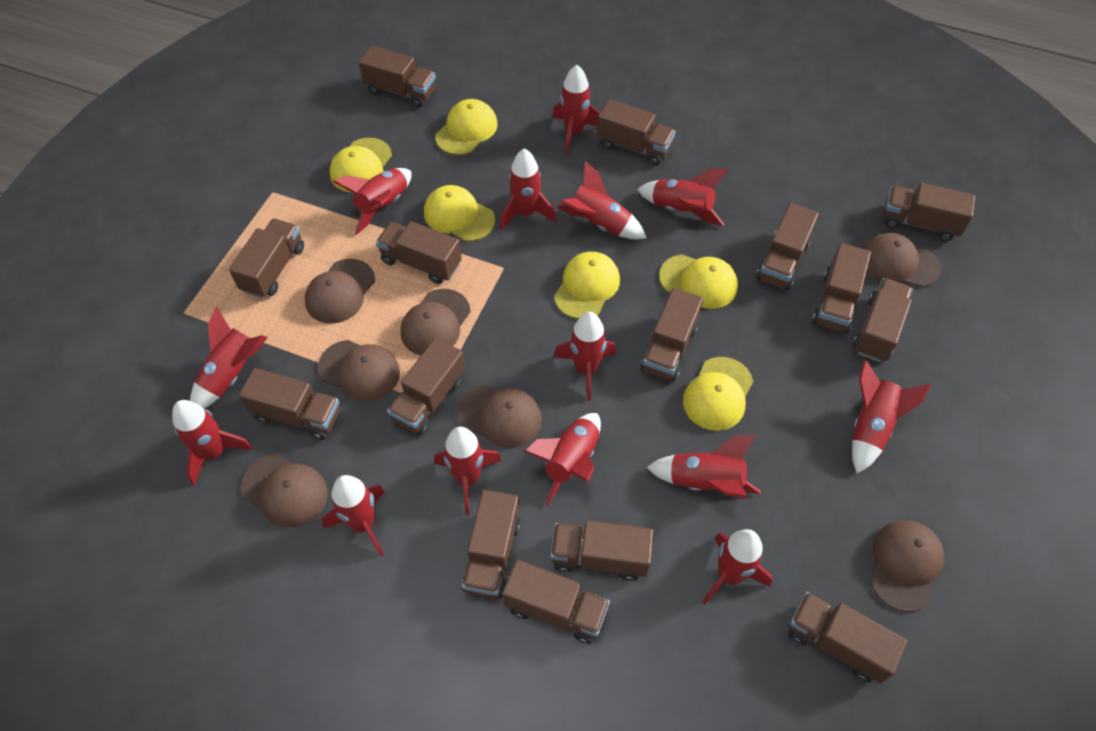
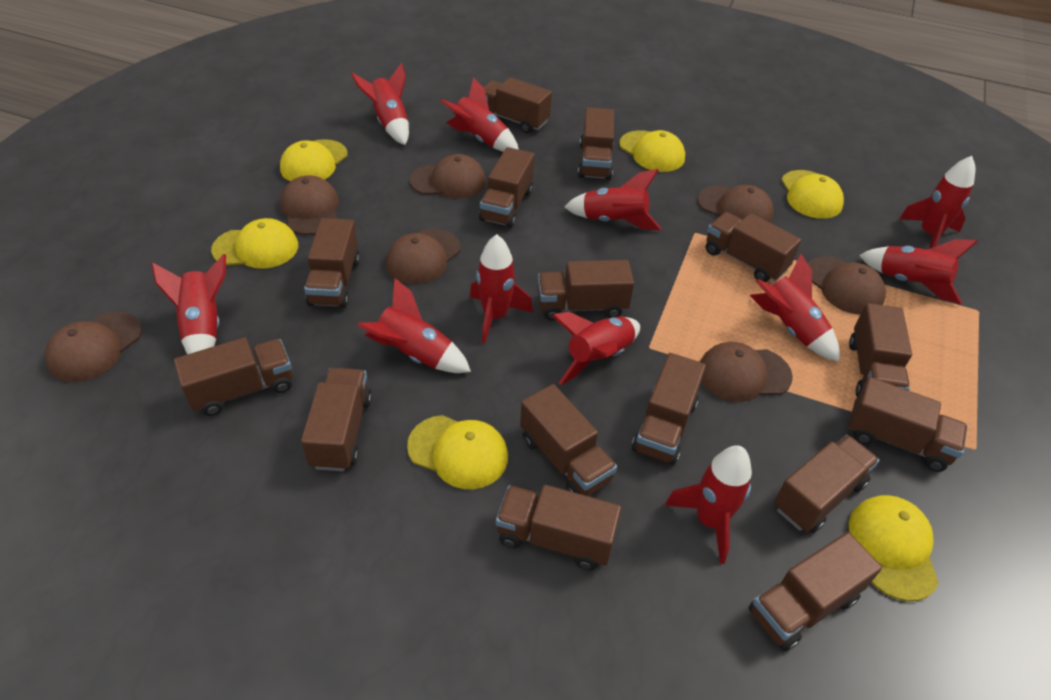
red rocket: [172,400,253,486] [190,306,268,409] [322,475,385,556] [333,168,412,235] [434,427,502,515] [500,149,557,230] [524,413,601,506] [552,65,600,154] [553,312,616,401] [557,161,646,239] [637,168,729,226] [646,434,761,498] [702,529,772,604] [852,360,932,474] = 14 -> [151,254,226,354] [351,63,409,145] [357,278,471,373] [440,77,519,152] [470,234,533,344] [551,312,640,385] [564,169,662,230] [665,445,752,564] [750,254,840,362] [859,239,978,305] [899,156,975,249] = 11

